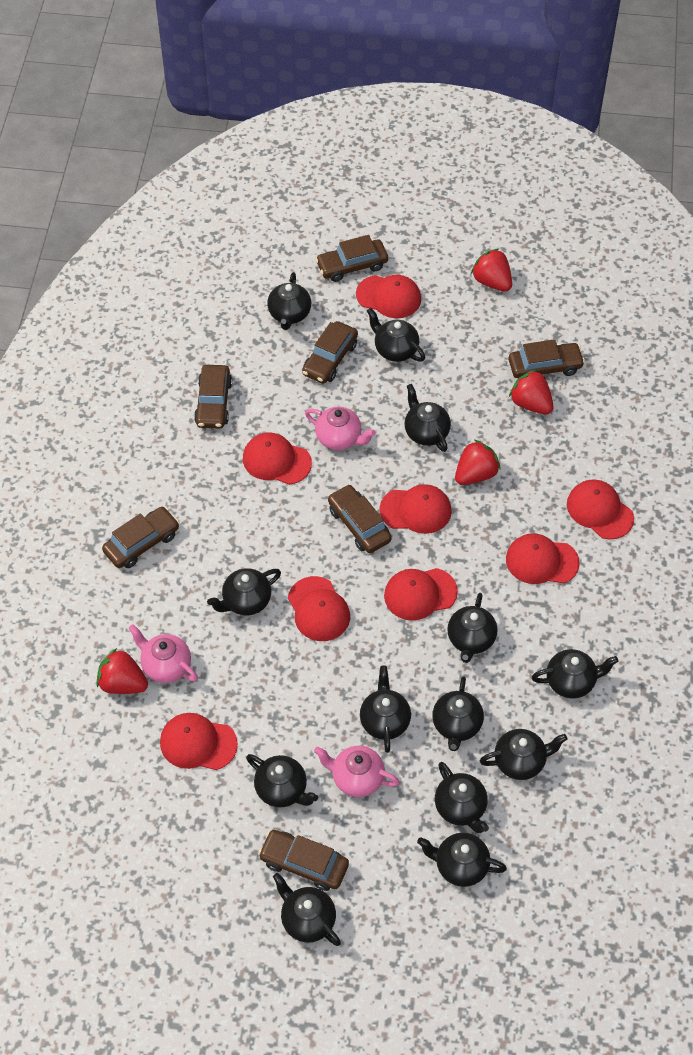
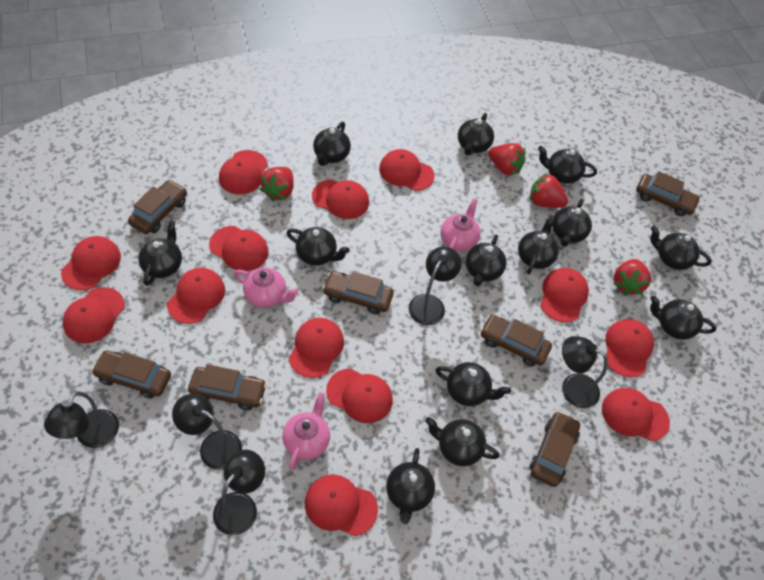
black lamp: none = 0 -> [44,392,119,448] [172,394,242,470] [213,450,265,535] [409,246,462,325] [562,336,608,408] = 5
red cap: [160,713,238,770] [243,433,312,485] [288,576,350,641] [356,275,421,318] [380,484,452,534] [384,568,458,621] [506,534,580,584] [567,479,634,539] = 8 -> [61,236,121,290] [63,287,125,343] [167,268,225,324] [209,226,269,271] [219,150,268,194] [289,318,344,378] [305,475,378,536] [312,179,369,219] [326,368,393,423] [379,149,434,191] [540,268,589,322] [602,388,670,441] [605,319,654,377] = 13

